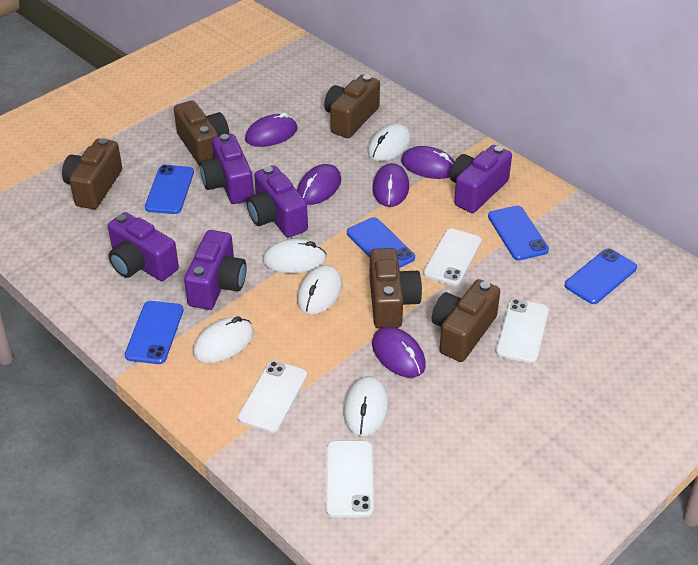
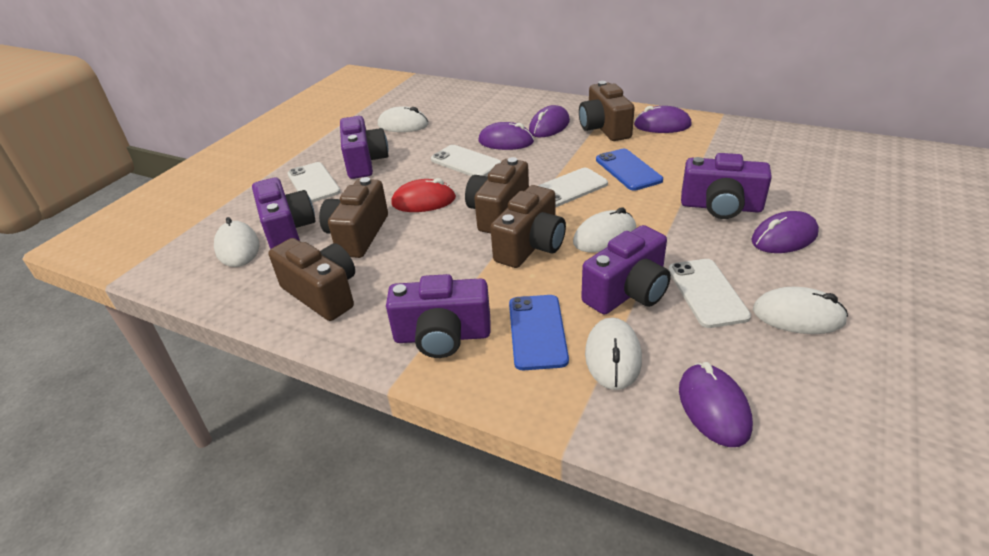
blue phone: [125,301,183,364] [145,165,194,214] [347,217,415,268] [488,206,549,260] [565,249,637,304] = 5 -> [509,295,569,370] [596,149,663,191] = 2
red mouse: none = 0 -> [391,178,456,212] = 1

